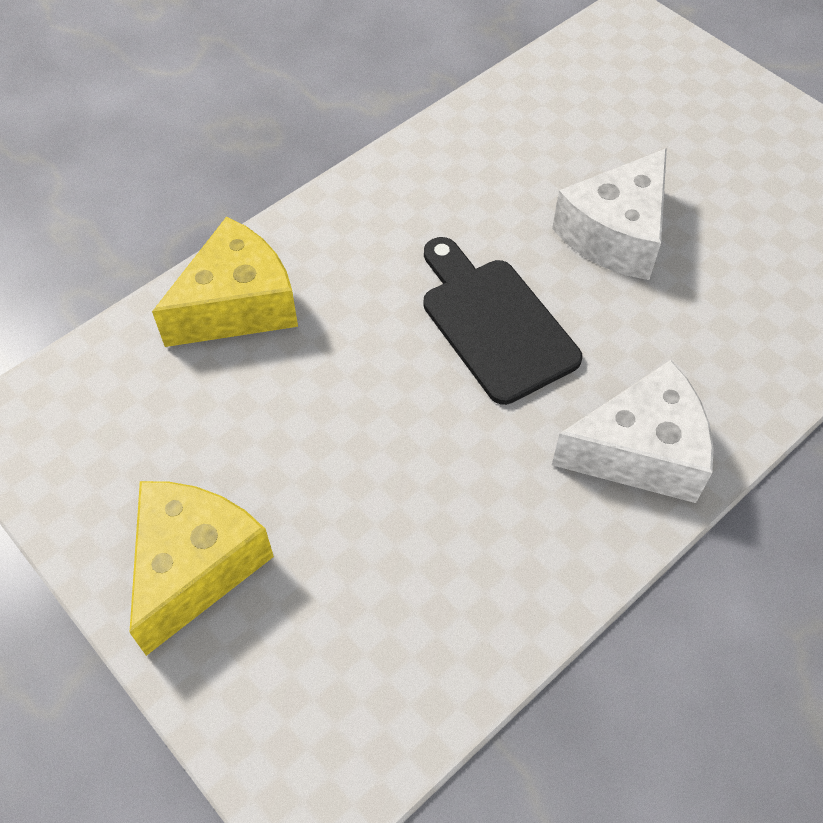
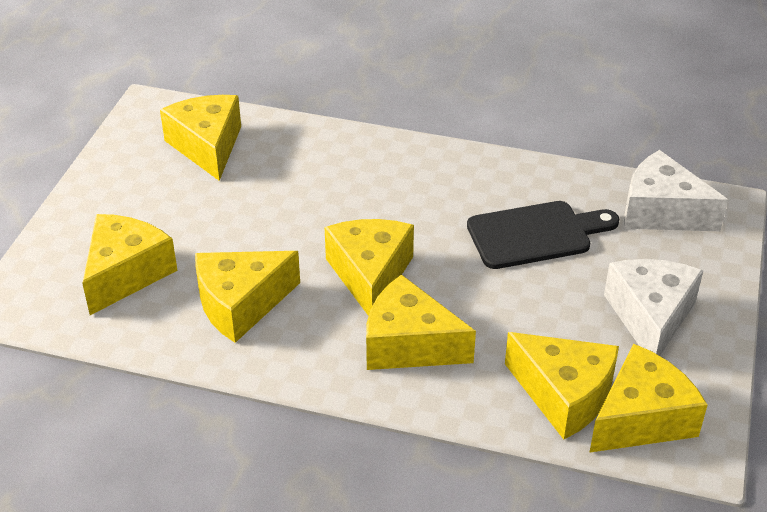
yellow cheese: [129,481,274,656] [152,217,298,347] = 2 -> [82,214,178,315] [160,95,241,181] [195,251,300,343] [324,219,414,316] [366,274,476,370] [505,332,619,439] [589,344,707,453] = 7

